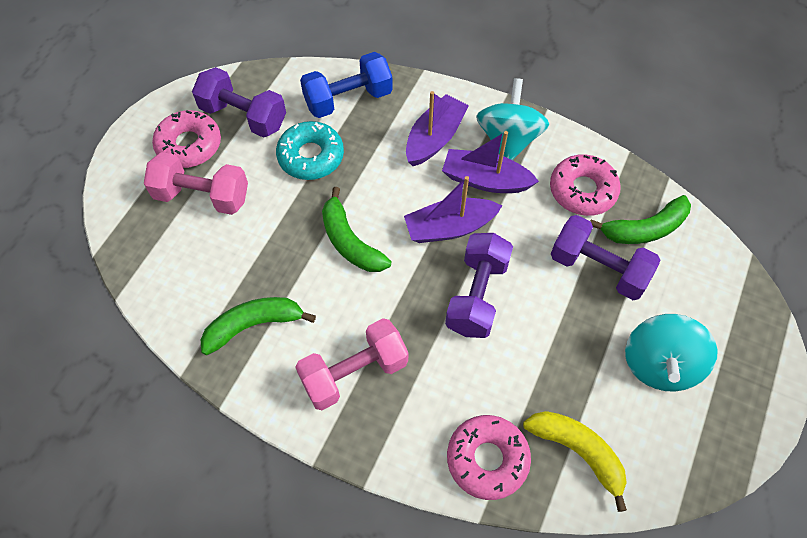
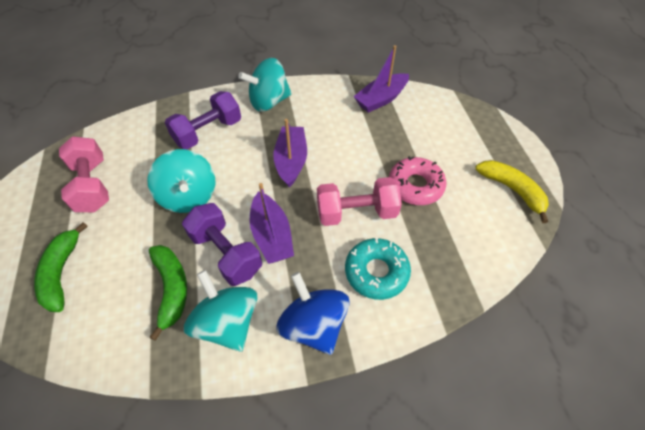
blue dumbbell: [300,52,393,118] = 1 -> none = 0
blue spinning top: none = 0 -> [276,272,350,355] = 1
green banana: [201,297,316,355] [322,187,391,272] [590,195,691,244] = 3 -> [34,222,88,312] [149,245,187,341] = 2
pink donut: [152,110,221,168] [447,415,531,500] [550,154,621,216] = 3 -> [389,156,446,205] = 1
purple dumbbell: [192,67,286,138] [445,233,513,338] [551,215,661,300] = 3 -> [165,91,241,149] [182,203,262,286] = 2
turquoise spinning top: [476,78,549,160] [625,314,717,392] = 2 -> [147,149,215,213] [184,270,258,352] [238,58,292,112] = 3

